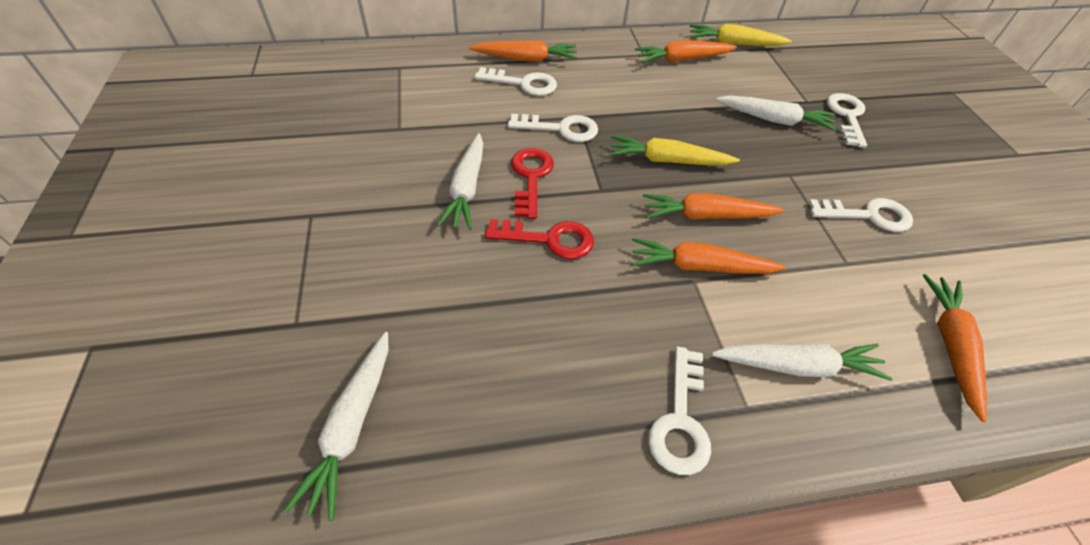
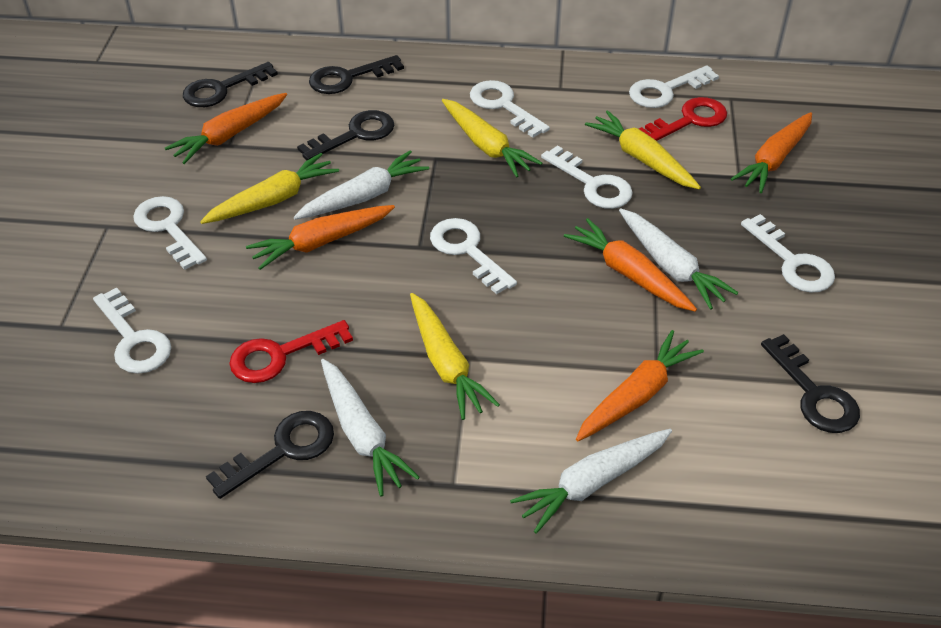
black key: none = 0 -> [183,62,278,107] [206,411,334,499] [297,110,394,160] [309,55,404,94] [761,334,860,433] = 5
white key: [474,67,557,96] [508,114,598,142] [648,346,711,475] [809,198,913,232] [827,93,867,148] = 5 -> [93,288,171,374] [133,196,207,270] [430,218,517,294] [470,80,550,138] [541,145,633,209] [629,65,719,108] [741,214,835,293] = 7
yellow carrot: [610,135,740,165] [689,24,792,46] = 2 -> [200,153,339,224] [410,293,500,420] [442,99,542,178] [585,110,701,189] = 4

